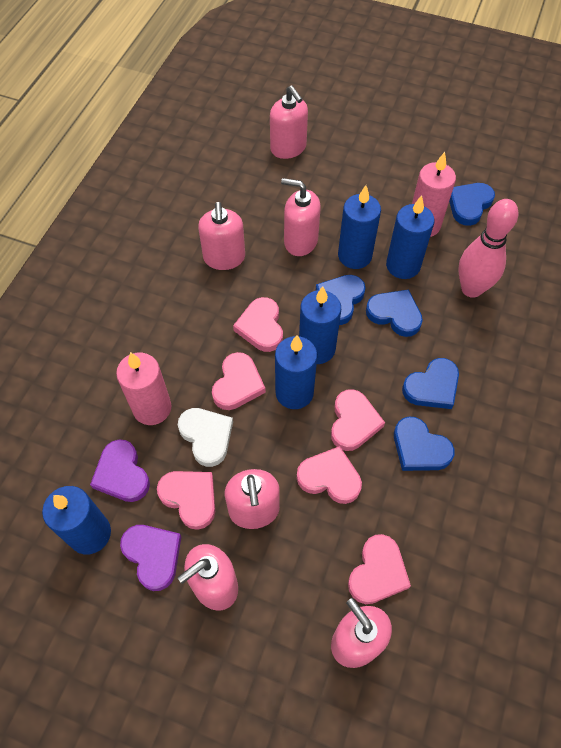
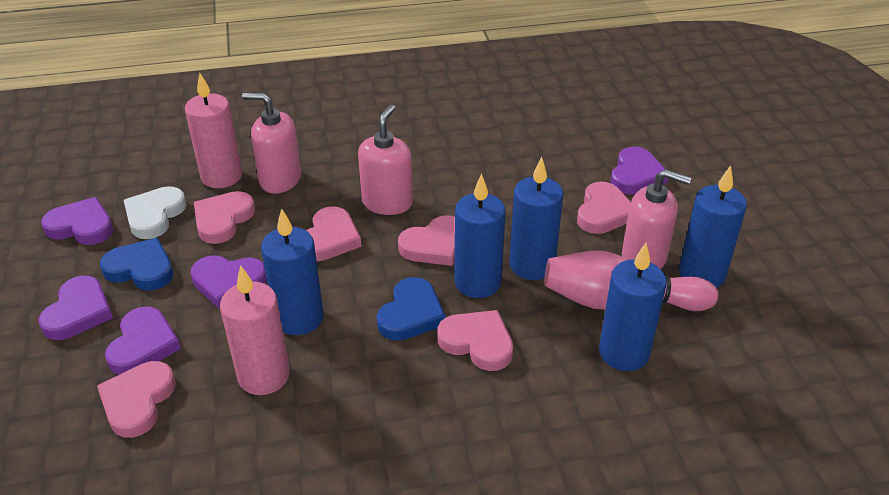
blue heart: [316,275,366,325] [366,289,423,337] [394,417,454,471] [402,358,459,409] [449,183,495,226] = 5 -> [100,238,173,291] [377,277,446,341] = 2
pink soap dispenser: [178,544,238,611] [198,202,245,270] [225,469,280,529] [270,86,308,159] [281,178,321,256] [331,598,392,668] = 6 -> [242,93,301,194] [358,105,413,215] [622,169,691,269] = 3
purple heart: [90,440,150,502] [120,525,181,591] = 2 -> [38,276,113,340] [41,197,113,245] [105,307,181,375] [191,255,267,309] [611,147,668,195] = 5

